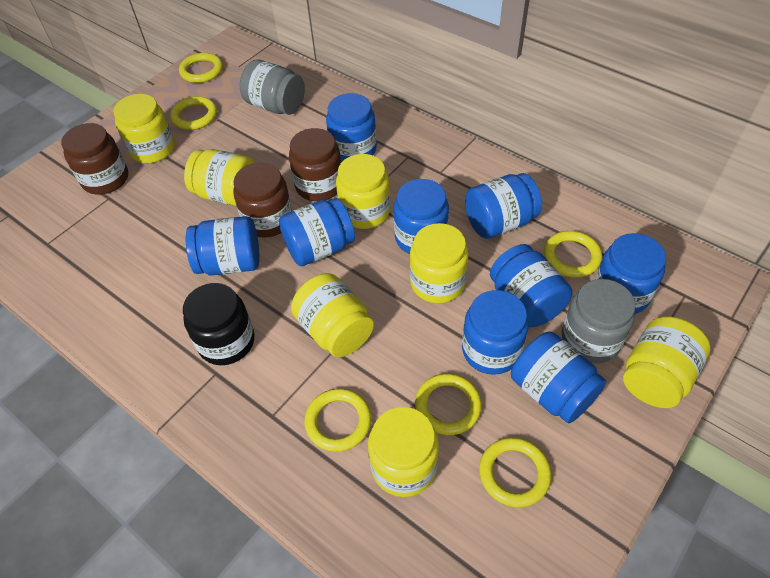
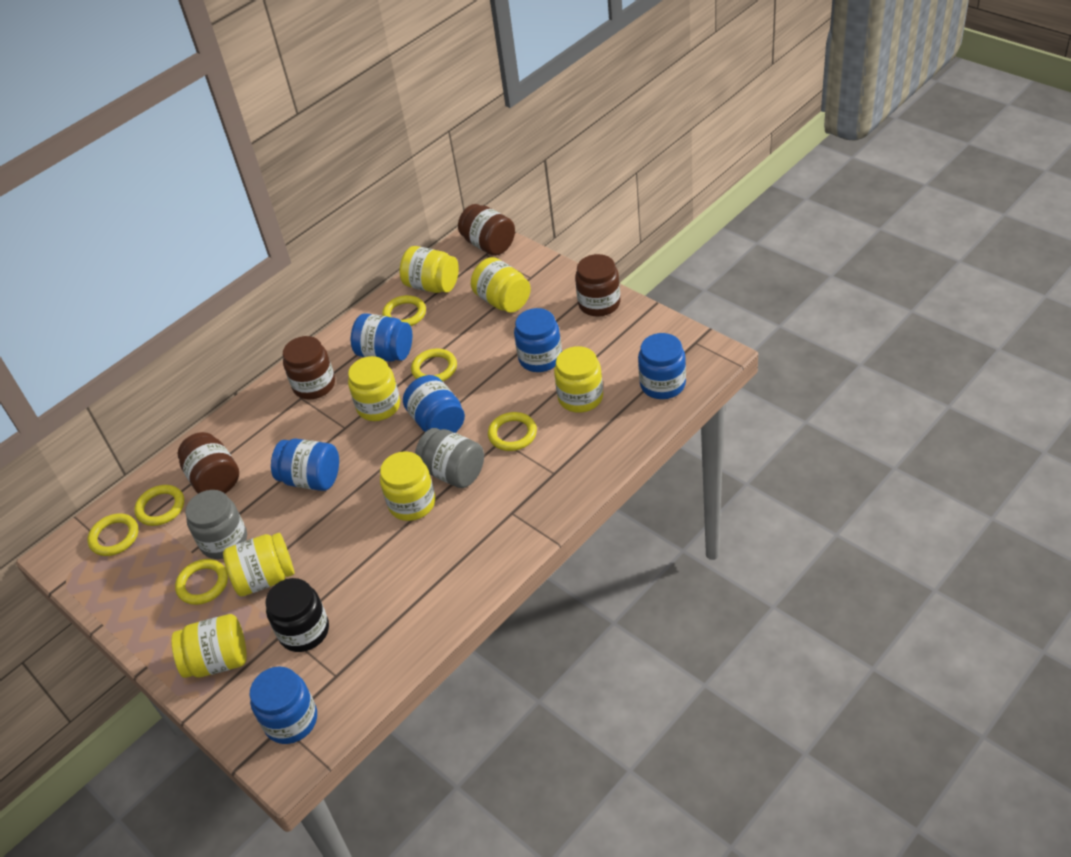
blue jar: [186,216,260,276] [279,198,355,266] [326,93,377,162] [394,179,449,254] [462,290,529,375] [465,173,542,239] [490,244,572,327] [511,332,606,423] [595,233,666,314] = 9 -> [250,666,317,744] [271,438,339,491] [351,313,412,362] [403,375,465,433] [514,308,562,372] [638,333,686,399] = 6
brown jar: [61,123,128,195] [233,162,292,237] [289,128,342,201] = 3 -> [178,432,239,494] [283,336,335,400] [458,204,515,256] [575,254,621,317] = 4

